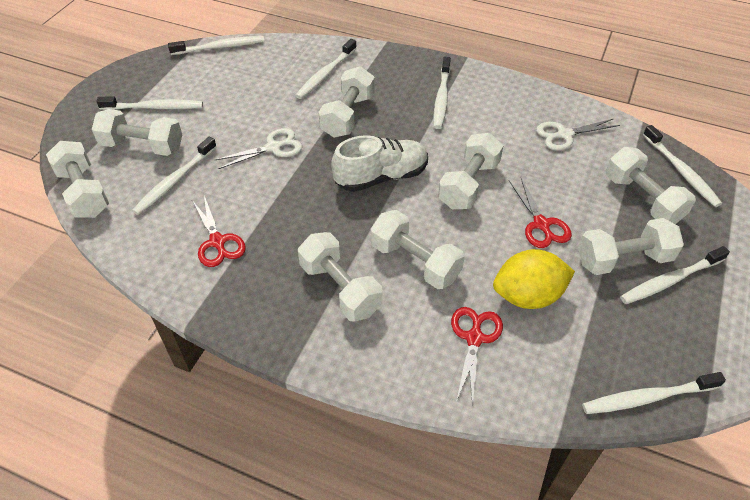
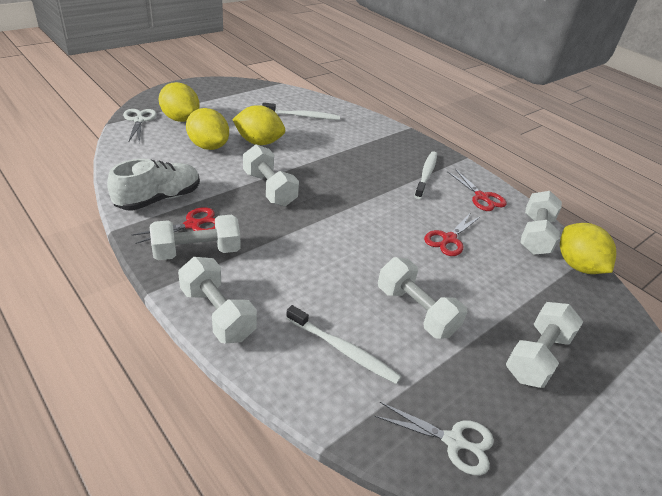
white dumbbell: [46,141,109,218] [92,109,182,156] [298,232,383,322] [319,66,375,138] [370,210,465,289] [438,133,503,209] [578,218,684,275] [606,147,696,224] = 8 -> [150,215,241,260] [178,257,257,343] [243,144,299,206] [378,257,467,339] [506,302,583,388] [520,191,562,255] = 6
white toothbrush: [96,97,203,110] [132,137,217,215] [168,36,264,55] [295,39,357,99] [433,57,451,129] [582,372,726,414] [620,246,730,304] [643,125,722,207] = 8 -> [262,103,340,120] [286,305,401,384] [414,151,437,199] = 3
yellow lemon: [493,249,575,309] = 1 -> [159,82,200,122] [186,108,229,150] [232,105,285,145] [560,223,616,274] = 4

